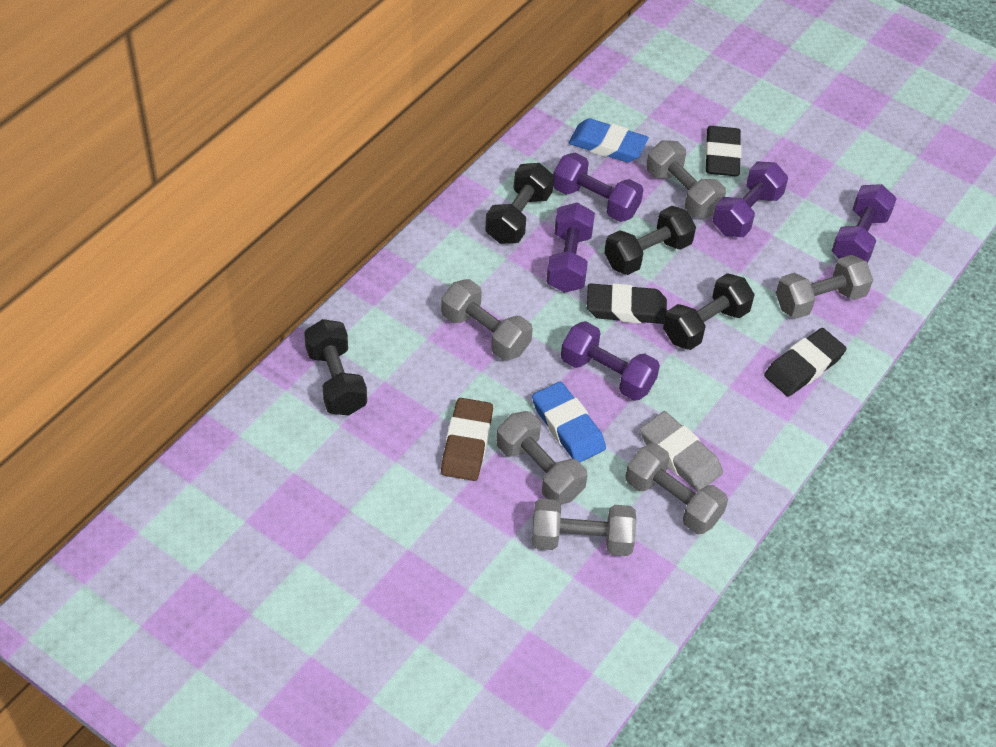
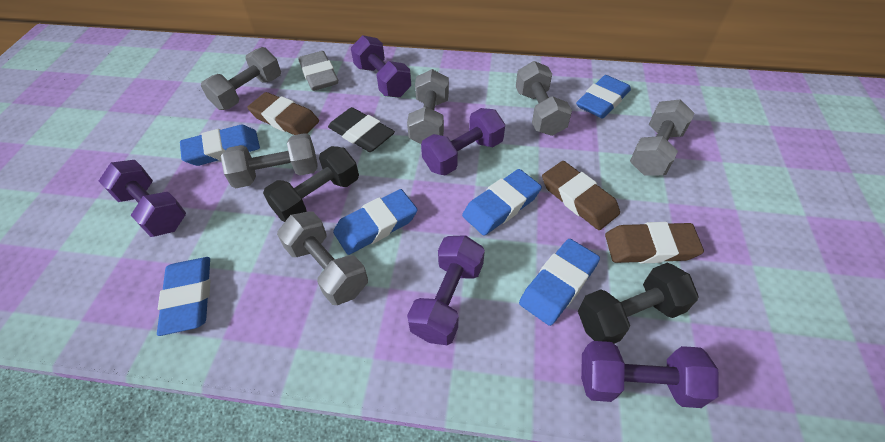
black dumbbell: [304,319,367,415] [485,163,554,244] [604,206,696,275] [663,273,755,350] = 4 -> [263,146,359,222] [578,263,699,344] = 2
black eraser: [587,283,667,324] [705,126,742,176] [764,328,847,397] = 3 -> [328,107,395,152] = 1
blue eraser: [532,382,606,462] [569,118,649,162] = 2 -> [157,257,211,336] [180,125,260,166] [333,189,418,255] [462,169,542,236] [519,239,600,326] [576,75,631,118] = 6
brown eraser: [441,398,493,481] = 1 -> [247,92,319,135] [542,161,620,230] [605,222,704,263] = 3

